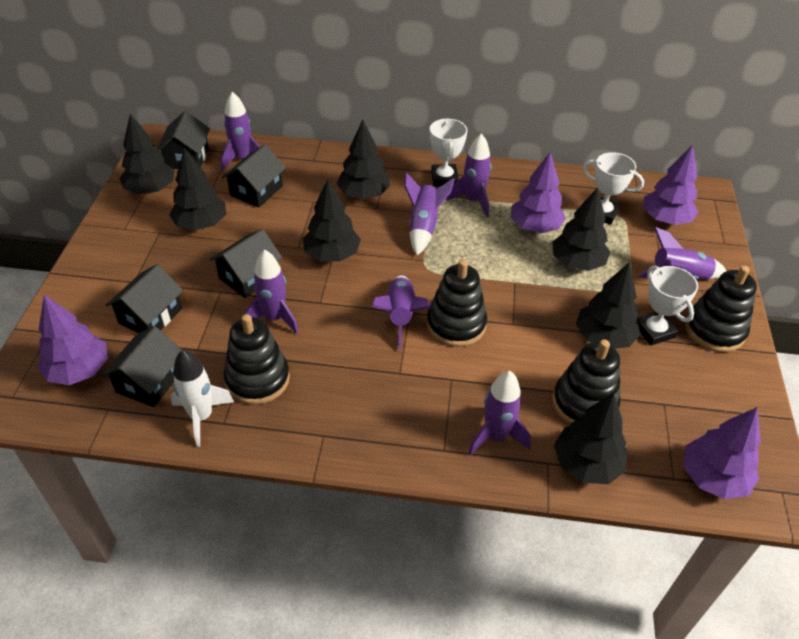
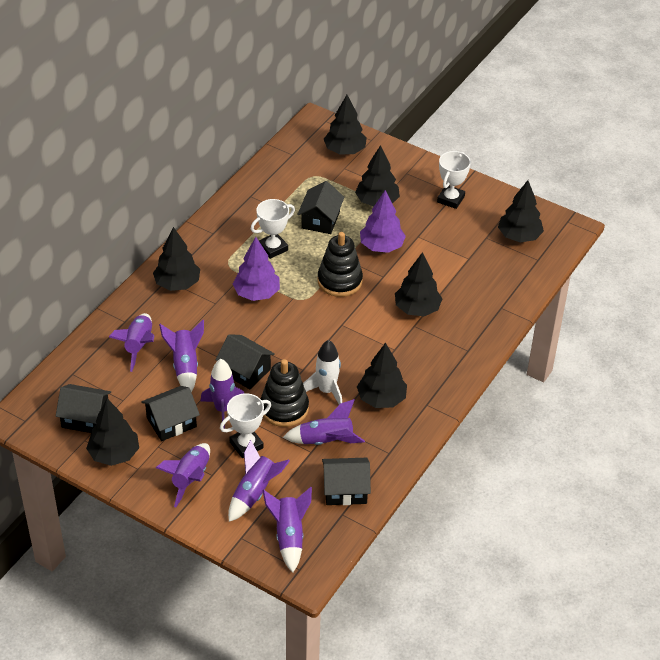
black stacking toy: [223,314,290,405] [427,260,487,347] [552,339,621,424] [685,266,757,352] = 4 -> [260,359,309,427] [317,232,363,297] = 2
purple tree: [37,295,108,385] [511,152,566,233] [643,145,698,225] [683,407,761,500] = 4 -> [233,237,280,301] [360,190,406,253] = 2

